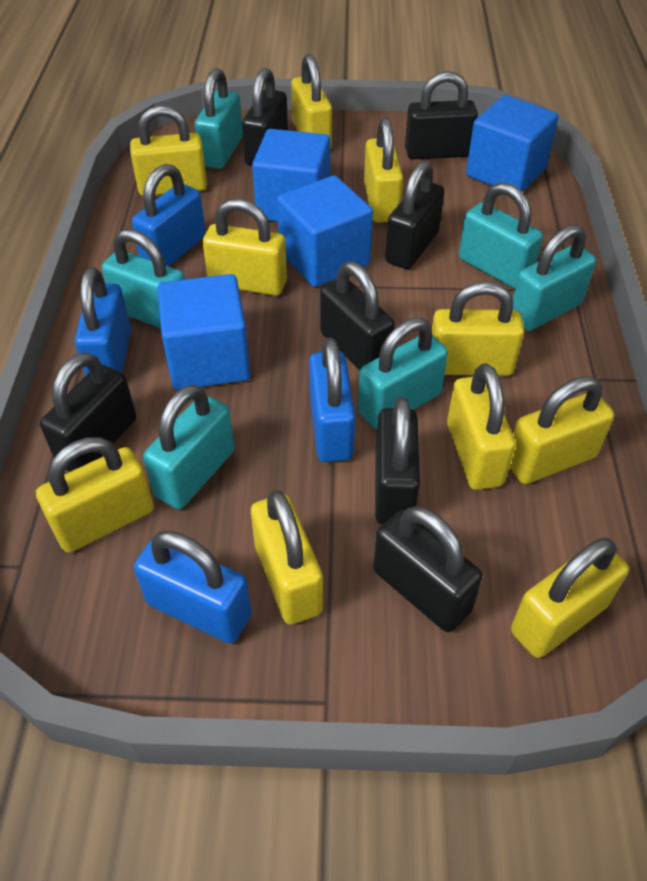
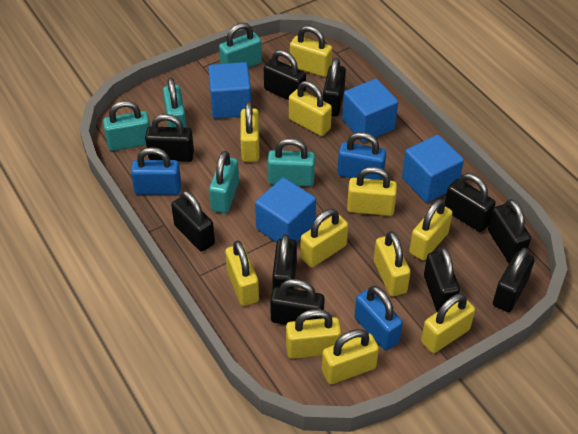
black padlock: [40,352,136,472] [242,68,288,166] [320,262,395,370] [373,506,482,632] [375,397,420,525] [385,161,444,269] [405,71,478,160] = 7 -> [145,114,194,162] [171,191,215,252] [264,50,306,100] [270,279,325,325] [272,234,297,289] [323,58,346,117] [424,247,460,312] [445,173,496,232] [488,199,531,263] [493,248,534,312] = 10
blue padlock: [75,267,131,376] [132,164,206,266] [134,531,252,644] [309,338,356,462] = 4 -> [131,147,181,195] [337,132,386,180] [354,286,403,350] = 3
turquoise padlock: [102,229,185,328] [143,384,235,509] [195,68,243,169] [358,317,448,429] [459,182,543,289] [513,225,596,331] = 6 -> [103,101,150,151] [163,78,187,128] [209,151,239,213] [219,23,262,68] [268,138,315,186] = 5
yellow padlock: [36,437,154,553] [130,105,207,196] [203,199,287,296] [251,490,323,625] [291,54,332,149] [364,117,403,223] [432,281,524,376] [447,363,516,490] [509,376,614,484] [511,538,629,658] = 10 -> [225,240,259,306] [240,101,259,162] [286,309,341,359] [289,81,332,136] [290,26,333,77] [300,209,348,267] [322,329,379,384] [347,167,397,216] [374,231,411,296] [409,199,453,260] [421,293,475,353] = 11

